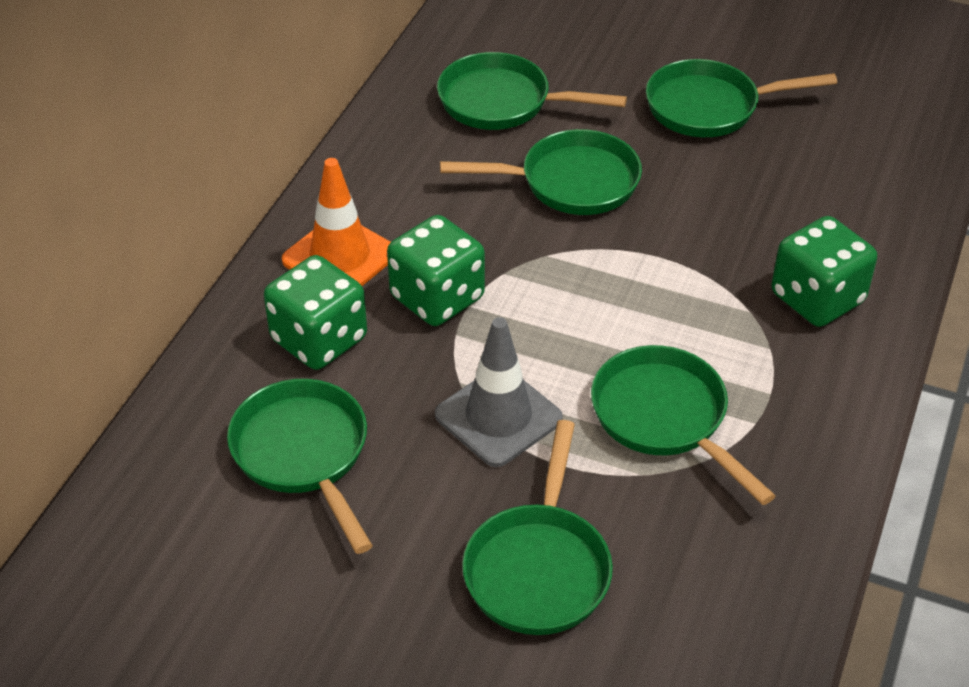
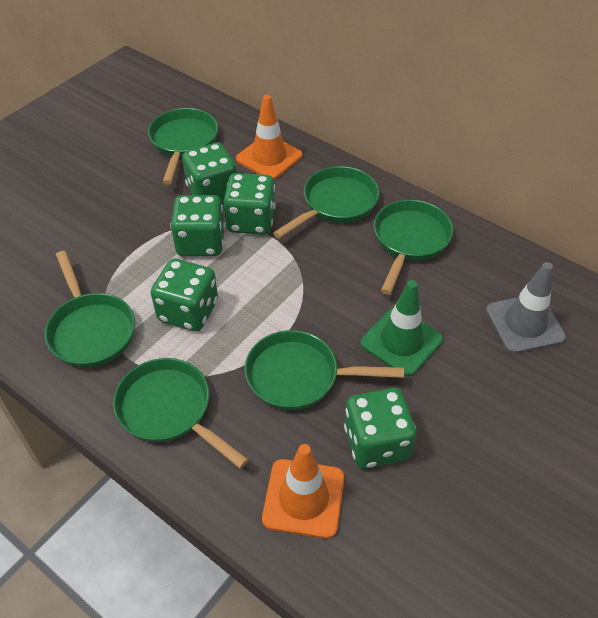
green dice: [264,255,367,370] [387,215,485,326] [771,216,877,327] = 3 -> [151,259,218,331] [170,195,225,256] [182,142,237,201] [223,173,276,235] [344,388,416,469] = 5
green traffic cone: none = 0 -> [360,280,443,376] = 1
orange traffic cone: [282,158,391,286] = 1 -> [236,95,303,180] [262,444,344,539] = 2

